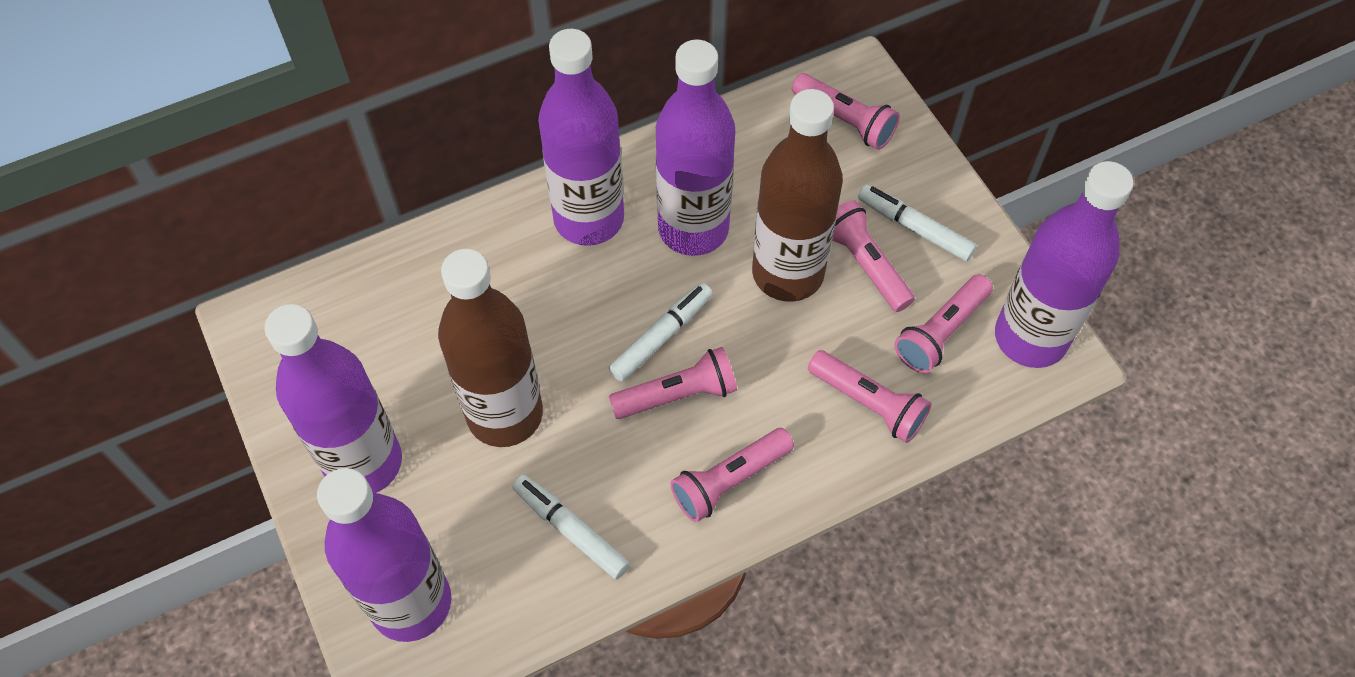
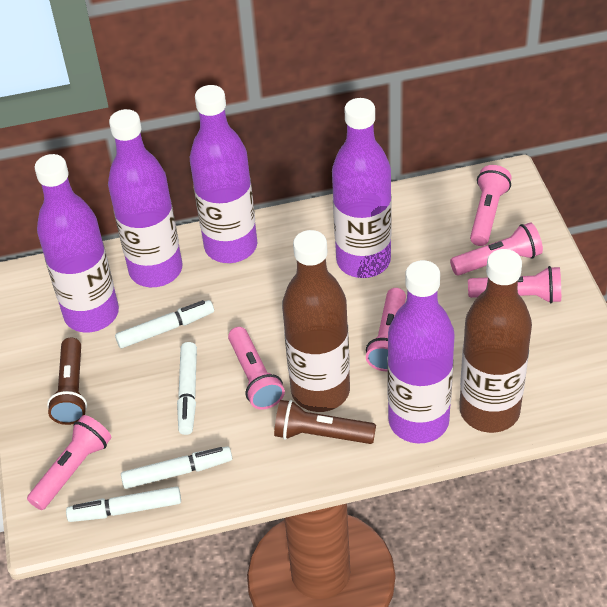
brown flashlight: none = 0 -> [47,337,87,425] [274,400,376,444] = 2
white marker: [512,474,630,579] [609,283,713,382] [858,185,977,261] = 3 -> [66,486,181,522] [115,300,214,348] [121,446,232,489] [177,342,197,435] = 4

